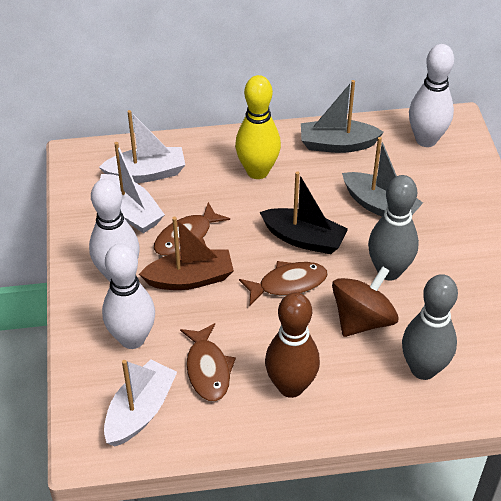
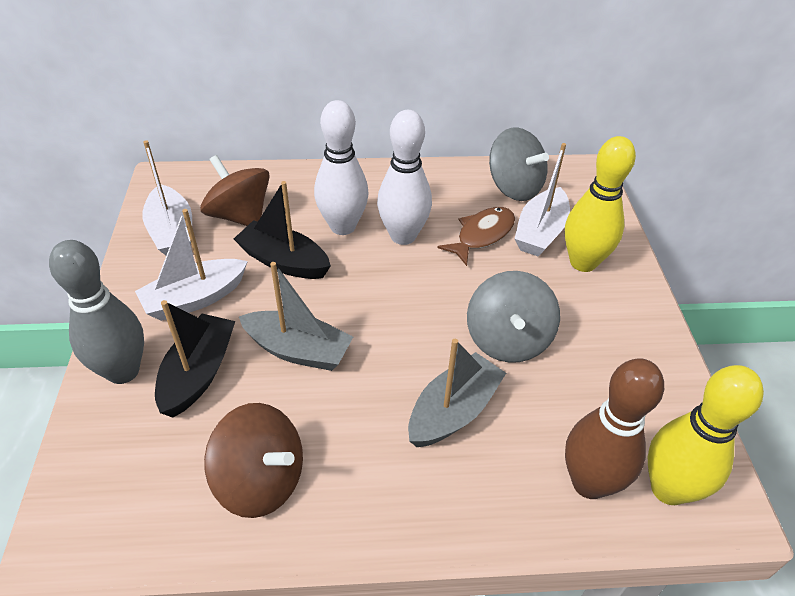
black boat: [260,171,348,254] = 1 -> [155,300,235,418] [234,181,331,279] = 2
brown boat: [139,217,234,290] = 1 -> none = 0
brown fish: [154,202,230,256] [180,323,236,402] [239,261,328,305] = 3 -> [437,207,515,266] = 1
brown spinning top: [332,266,398,337] = 1 -> [200,155,270,226] [204,403,303,518] = 2
grey bowling pin: [368,175,419,281] [402,274,458,380] = 2 -> [49,240,144,384] = 1
grey spinning top: none = 0 -> [467,271,560,363] [489,127,549,201] = 2
white bowling pin: [89,179,140,282] [102,243,155,349] [409,44,454,147] = 3 -> [314,100,369,235] [377,110,432,245] = 2
yellow bowling pin: [235,75,281,179] = 1 -> [565,136,636,272] [648,365,764,505] = 2

